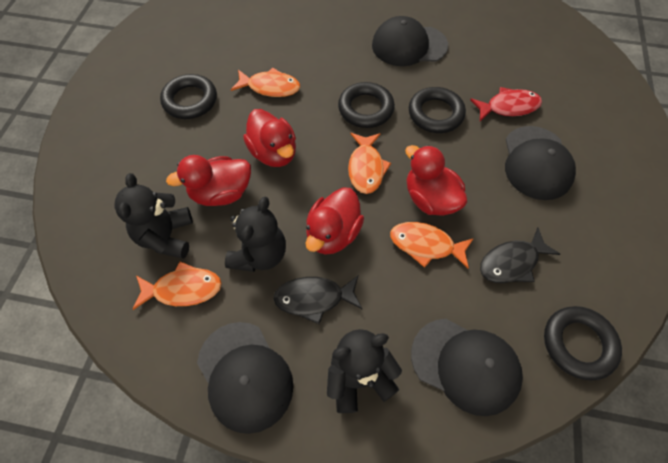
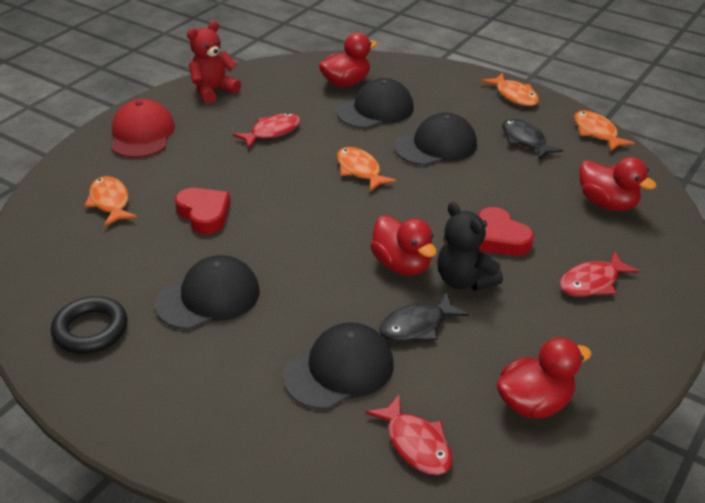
black ring: [160,74,217,119] [338,82,395,128] [409,87,466,133] [544,306,622,381] = 4 -> [51,296,128,354] = 1
black teddy bear: [114,173,193,259] [225,197,286,272] [327,329,402,413] = 3 -> [437,202,503,291] = 1
red cap: none = 0 -> [111,99,175,158] = 1
red fish: [470,87,542,121] = 1 -> [233,113,301,148] [365,394,453,475] [560,251,640,297] = 3
red heart: none = 0 -> [175,188,231,234] [478,207,534,256] = 2
red teddy bear: none = 0 -> [187,21,241,104] = 1

